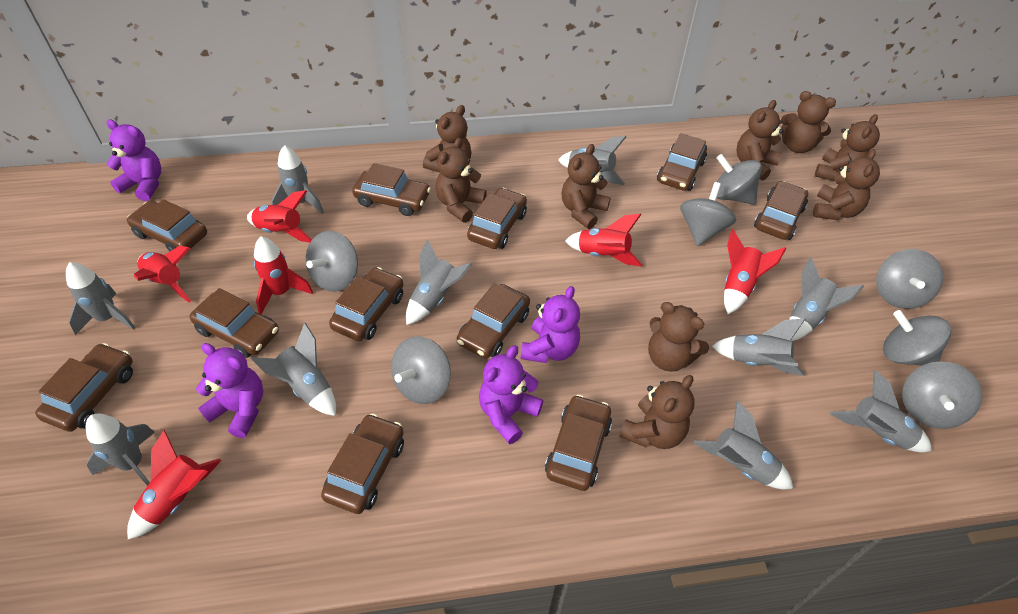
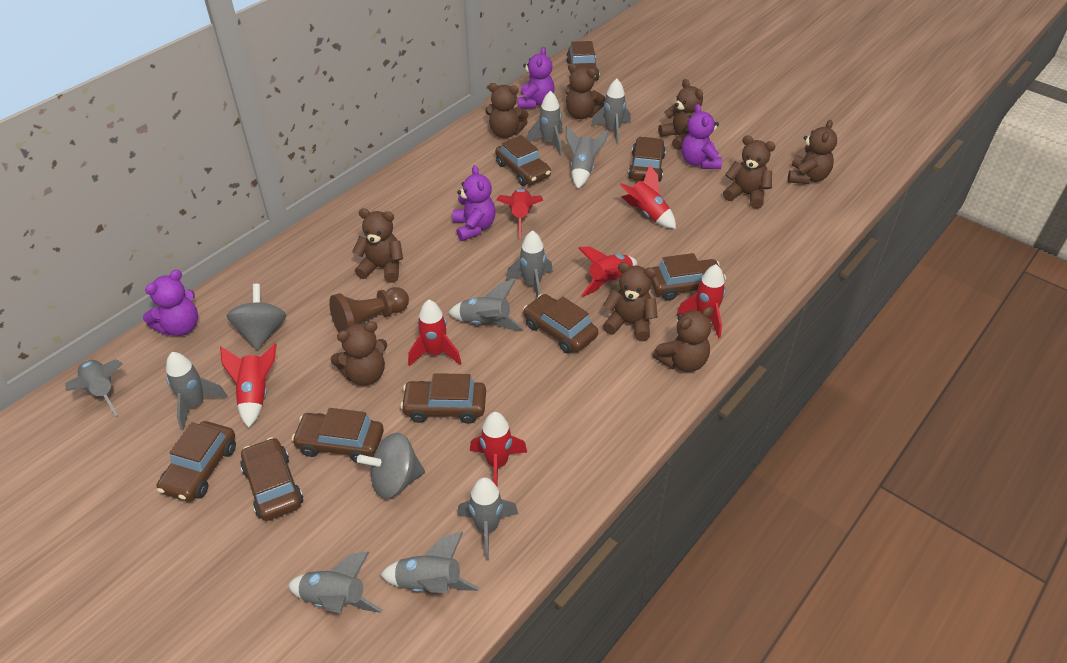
brown car: [35,343,133,432] [127,199,207,252] [189,288,279,358] [321,413,404,514] [329,267,404,341] [352,163,431,216] [457,283,530,359] [467,188,527,249] [545,395,612,491] [657,133,707,191] [754,181,808,240] = 11 -> [157,421,236,501] [240,437,303,521] [292,408,384,463] [400,373,486,424] [495,135,551,186] [523,294,598,354] [566,41,599,80] [628,136,666,182] [652,253,726,301] = 9
brown pawn: none = 0 -> [329,287,409,333] = 1
grey spinning top: [306,231,358,292] [391,336,451,404] [680,182,736,246] [717,154,762,205] [876,249,943,309] [883,310,951,366] [902,361,982,429] = 7 -> [227,284,286,350] [357,433,425,499] = 2
red rocket: [127,430,222,539] [134,246,191,303] [247,190,312,243] [254,236,313,315] [565,213,642,267] [724,229,786,314] = 6 -> [220,344,277,428] [408,300,461,366] [470,412,527,486] [496,188,544,237] [578,247,637,296] [620,165,676,229] [677,264,726,338] = 7

